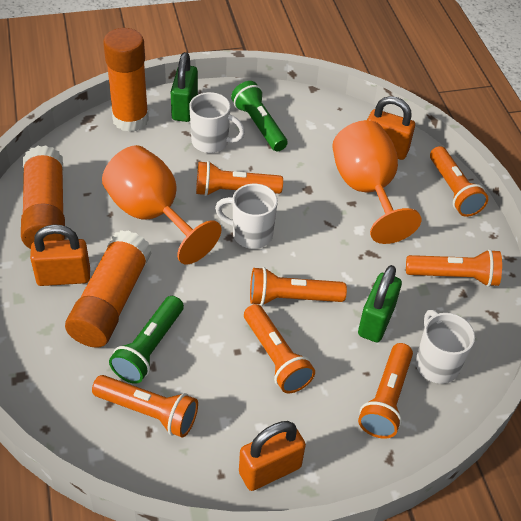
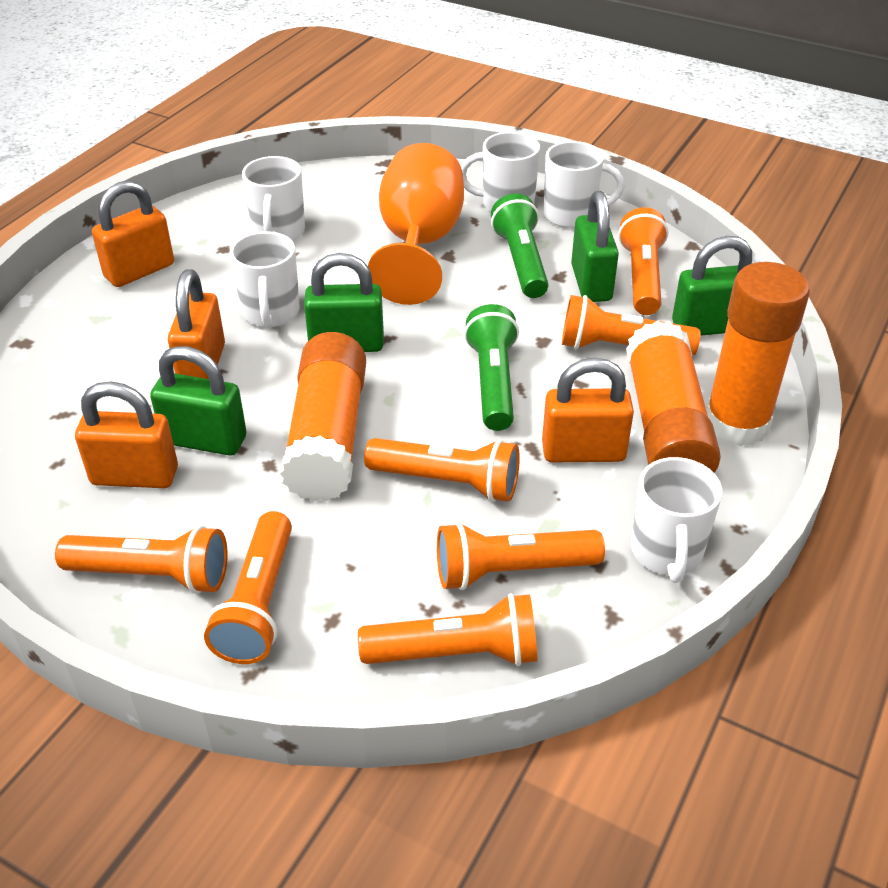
green padlock: [171,52,198,122] [358,265,402,342] = 2 -> [150,346,246,456] [304,253,384,352] [571,191,619,302] [672,236,752,336] = 4
orange goblet: [102,145,221,264] [332,120,421,244] = 2 -> [368,143,464,305] = 1
orange padlock: [30,224,90,286] [239,421,306,491] [367,96,415,160] = 3 -> [75,382,178,488] [92,180,174,287] [168,269,225,379] [542,358,634,462] = 4
white mug: [189,92,245,153] [215,184,278,249] [416,310,475,384] = 3 -> [230,231,300,327] [242,156,305,241] [461,132,540,212] [544,141,624,228] [631,457,722,583] = 5

